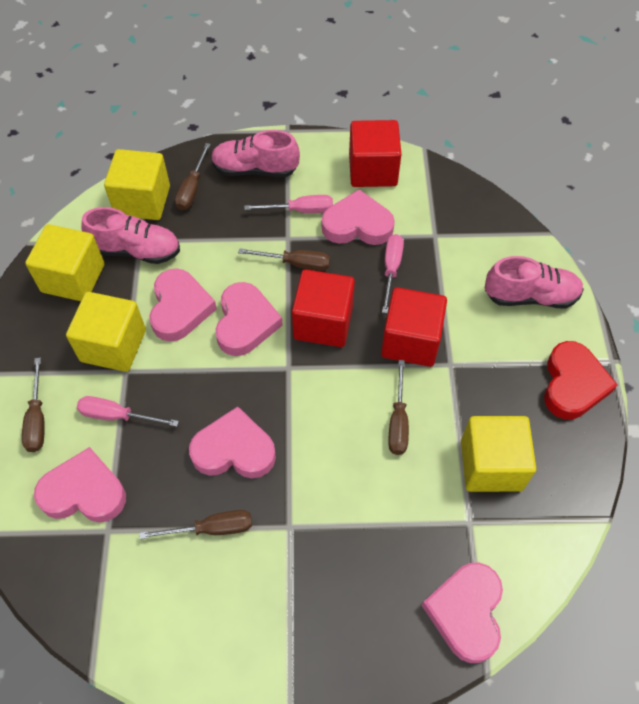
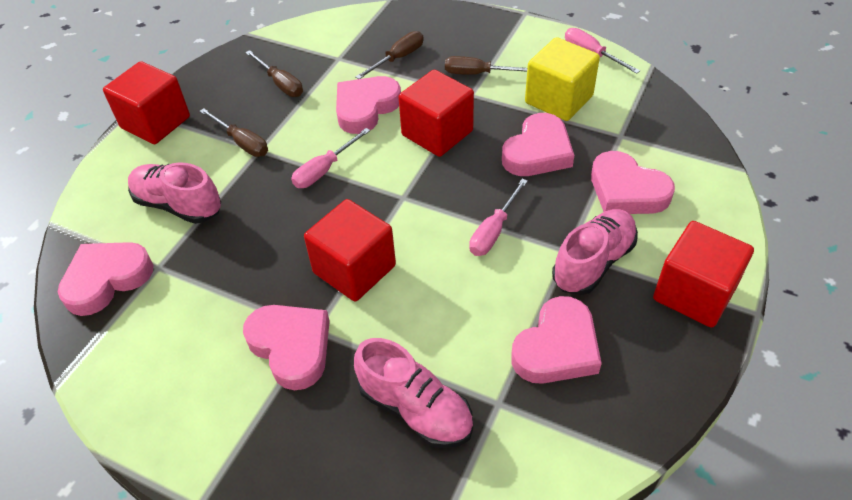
brown screwdriver: [22,358,45,452] [139,510,252,539] [175,143,211,210] [238,248,330,271] [388,360,409,455] = 5 -> [200,108,268,157] [245,50,303,97] [356,31,424,79] [445,56,527,75] = 4
red cube: [292,270,355,347] [349,120,401,187] [381,287,447,367] = 3 -> [103,61,190,144] [304,199,396,302] [398,70,474,157] [653,221,754,328] = 4
red heart: [544,341,618,420] = 1 -> none = 0
yellow cube: [25,224,105,301] [66,292,146,372] [104,149,170,220] [461,416,536,492] = 4 -> [525,37,600,121] = 1

